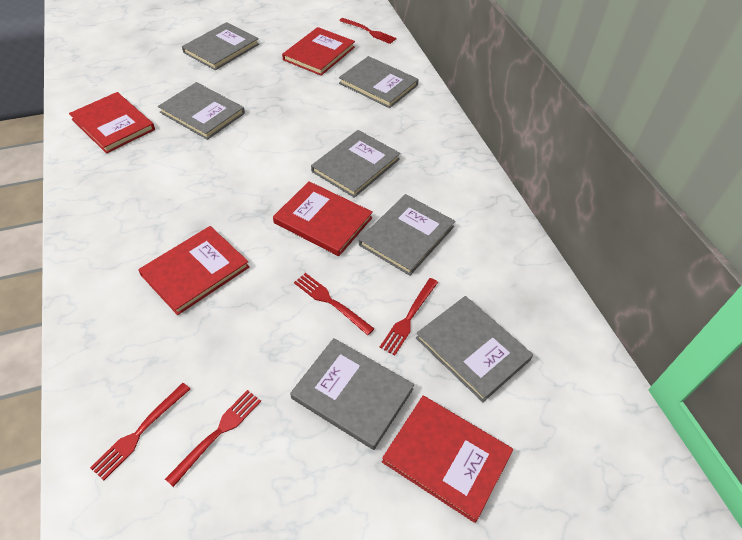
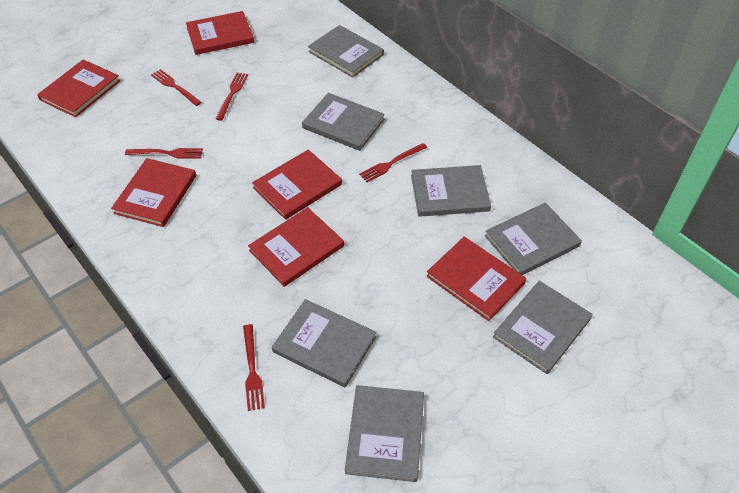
red book: [69,92,155,153] [138,226,249,315] [273,181,373,256] [282,27,355,76] [382,396,513,523] = 5 -> [37,59,120,117] [111,158,196,227] [186,11,254,55] [248,207,344,287] [252,150,342,220] [426,237,526,321] = 6

